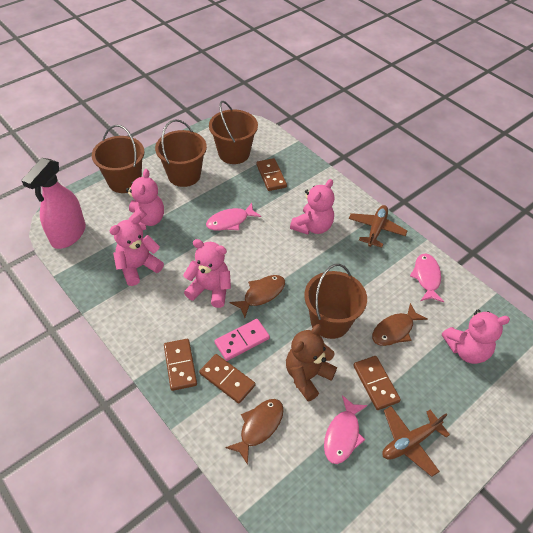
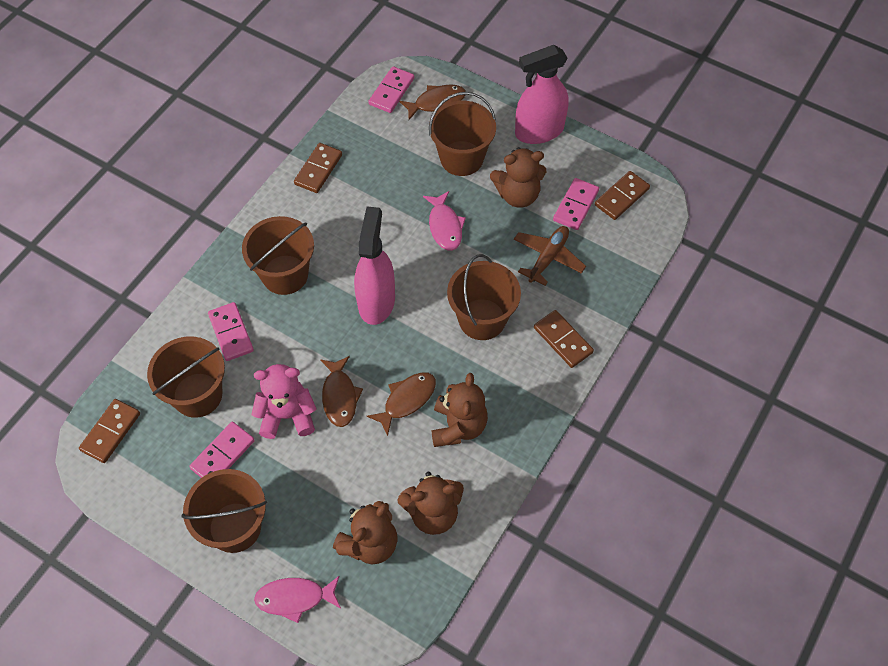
brown bucket: [92,125,144,193] [155,119,207,187] [209,101,258,164] [304,264,367,339] = 4 -> [147,337,225,418] [181,469,267,553] [242,216,314,295] [429,92,496,176] [447,254,521,340] = 5
brown plane: [349,205,407,248] [382,406,450,477] = 2 -> [514,226,586,286] = 1
brown teddy bear: [286,324,337,402] = 1 -> [333,501,397,564] [397,472,464,535] [432,373,488,447] [490,147,546,208] = 4
pink domino: [215,319,270,361] = 1 -> [189,422,255,478] [208,302,254,361] [368,66,414,113] [553,178,599,230] = 4
pink fish: [206,203,261,231] [324,395,368,464] [410,253,444,302] = 3 -> [254,576,341,623] [423,191,466,251] = 2
pink spray bottle: [21,158,86,249] = 1 -> [354,206,395,325] [515,45,569,144] = 2
pink teddy bear: [109,215,164,286] [126,169,164,230] [183,239,231,308] [290,179,334,235] [442,309,510,364] = 5 -> [251,364,317,439] = 1

